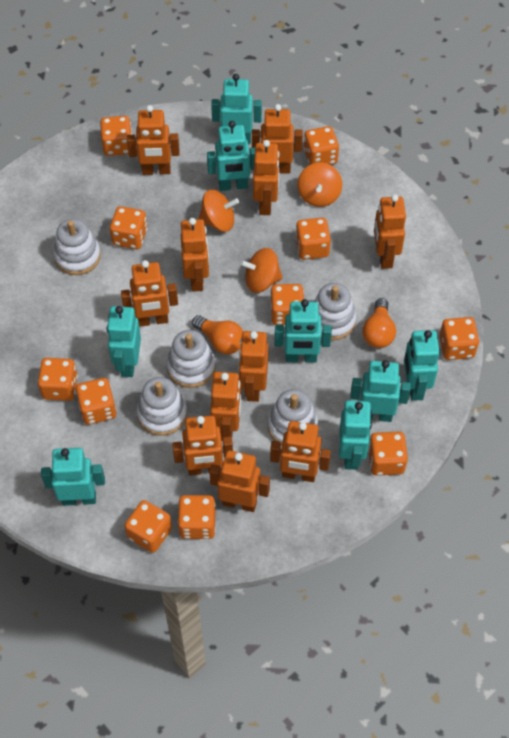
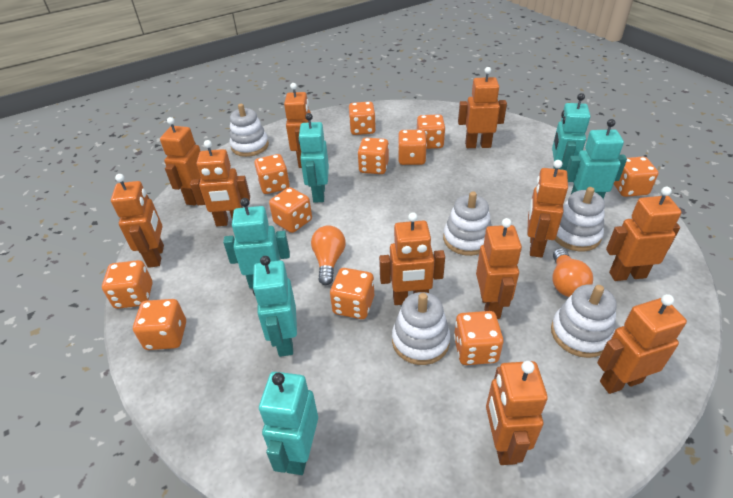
orange spinning top: [199,190,239,232] [240,248,283,293] [298,163,342,207] = 3 -> none = 0
turquoise robot: [41,448,105,506] [107,306,141,377] [207,121,255,191] [211,74,262,144] [275,299,332,362] [339,400,372,470] [350,360,411,422] [404,330,440,401] = 8 -> [223,198,290,289] [252,256,297,357] [259,372,318,475] [298,113,329,203] [552,93,591,170] [566,119,627,199] = 6

